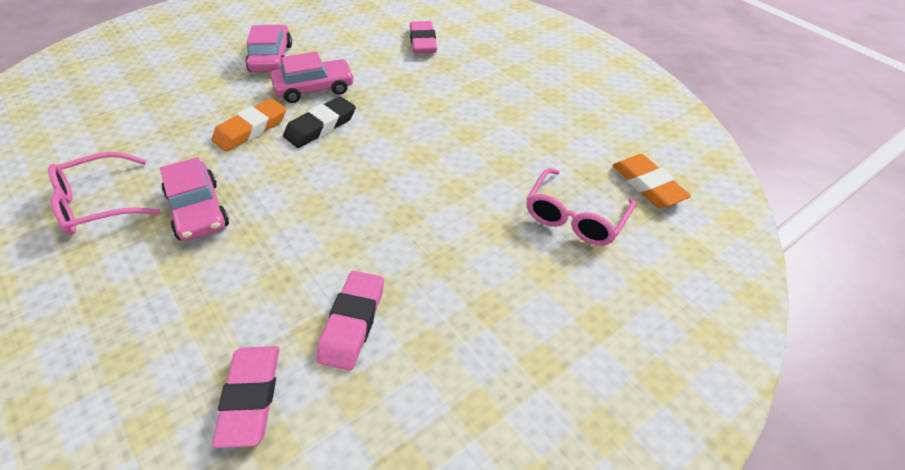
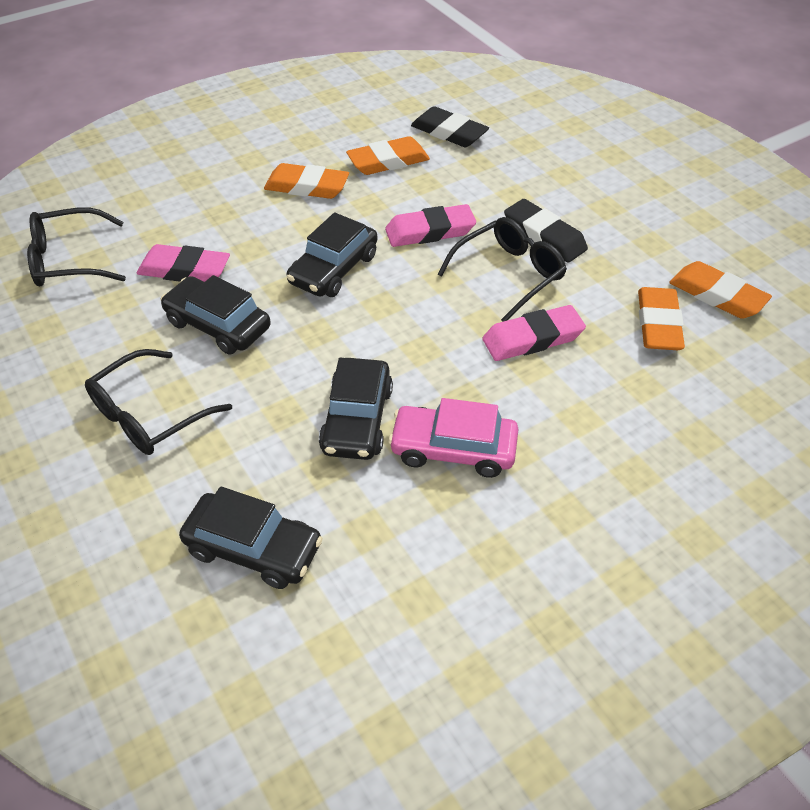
black car: none = 0 -> [161,275,271,355] [179,487,323,589] [286,213,377,297] [319,358,393,460] = 4
black eraser: [283,96,356,148] = 1 -> [411,106,489,147] [504,199,588,263] = 2
black glasses: none = 0 -> [27,207,126,286] [85,349,232,455] [437,217,567,322] = 3
orange eraser: [212,98,286,152] [612,154,691,208] = 2 -> [264,163,349,199] [346,136,430,175] [638,287,685,350] [669,261,772,319] = 4
pink car: [160,157,229,241] [246,25,292,72] [270,51,354,103] = 3 -> [388,398,519,478] = 1
pink glasses: [48,152,160,235] [527,168,636,246] = 2 -> none = 0

